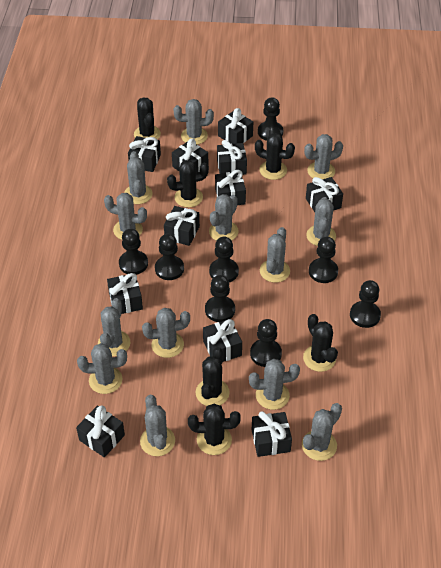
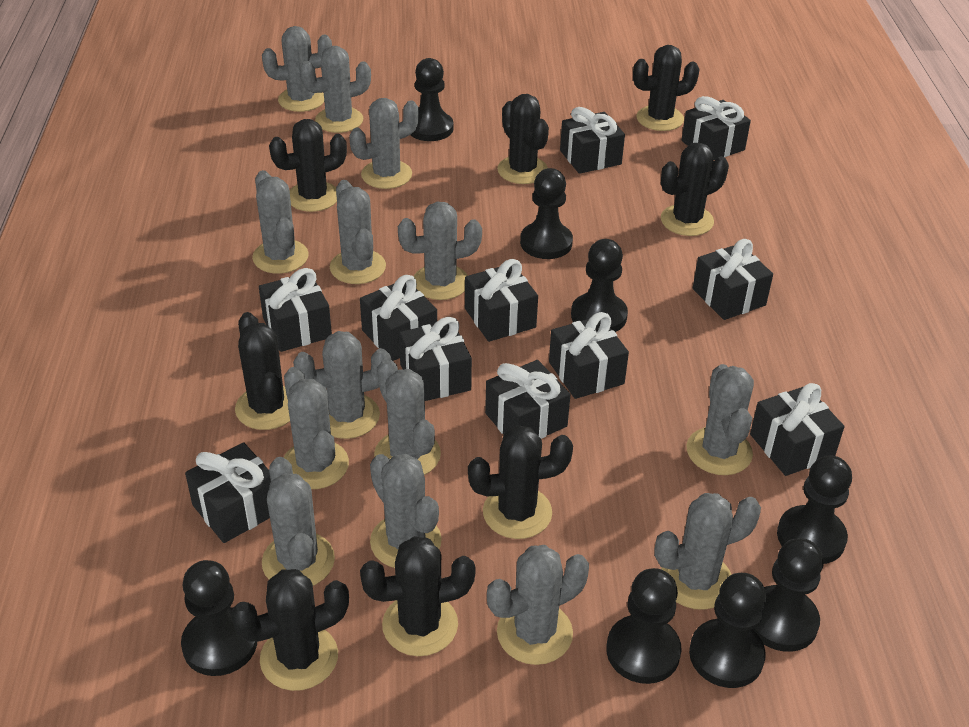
black cactus: [134,98,161,140] [167,160,209,208] [188,403,241,455] [196,347,230,406] [255,133,295,180] [303,314,338,372] = 6 -> [231,569,349,691] [235,312,290,430] [269,119,347,212] [360,536,476,656] [468,425,573,539] [497,94,549,184] [633,45,700,131] [661,142,729,236] = 8
grey cactus: [77,343,127,394] [98,298,130,357] [104,193,147,240] [124,151,153,204] [140,395,175,456] [142,308,190,358] [174,99,214,145] [209,194,239,241] [249,359,300,410] [260,227,290,283] [302,403,342,461] [304,134,343,179] [306,197,336,246] = 13 -> [252,170,309,274] [262,26,332,112] [262,457,335,586] [283,367,349,489] [293,331,391,439] [300,46,371,133] [330,180,386,284] [349,98,419,189] [370,454,442,568] [374,358,441,475] [398,202,482,300] [487,545,589,665] [654,493,761,610] [686,364,754,475] = 14

